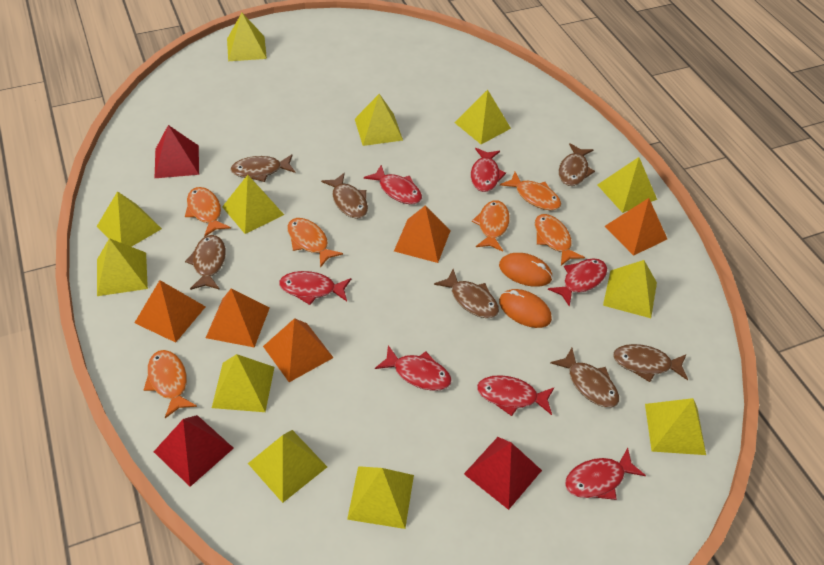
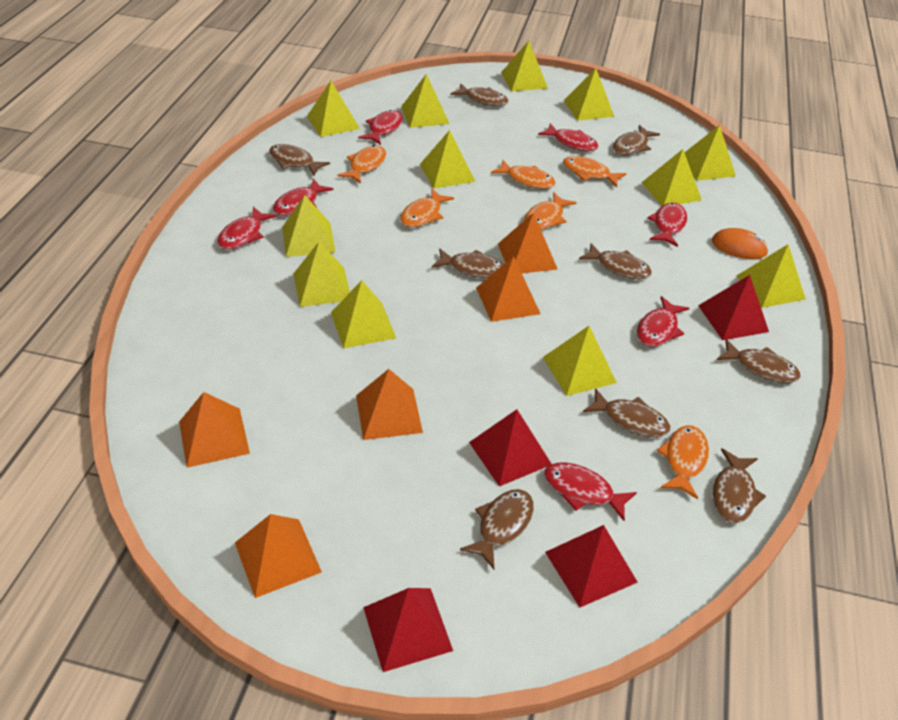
brown fish: [185,235,226,290] [231,154,296,182] [321,173,368,219] [434,269,499,318] [551,348,619,408] [559,143,595,186] [613,344,688,382] = 7 -> [269,144,330,176] [432,248,504,278] [451,83,509,106] [460,489,534,569] [579,243,652,279] [583,388,670,437] [613,125,660,155] [713,448,766,523] [717,339,801,383] = 9
orange mouse: [499,253,553,287] [499,289,552,328] = 2 -> [712,228,769,259] = 1
red pyramid: [154,415,234,487] [155,125,199,178] [464,437,542,510] = 3 -> [363,588,453,672] [469,409,551,487] [545,525,638,607] [698,275,769,340] = 4

